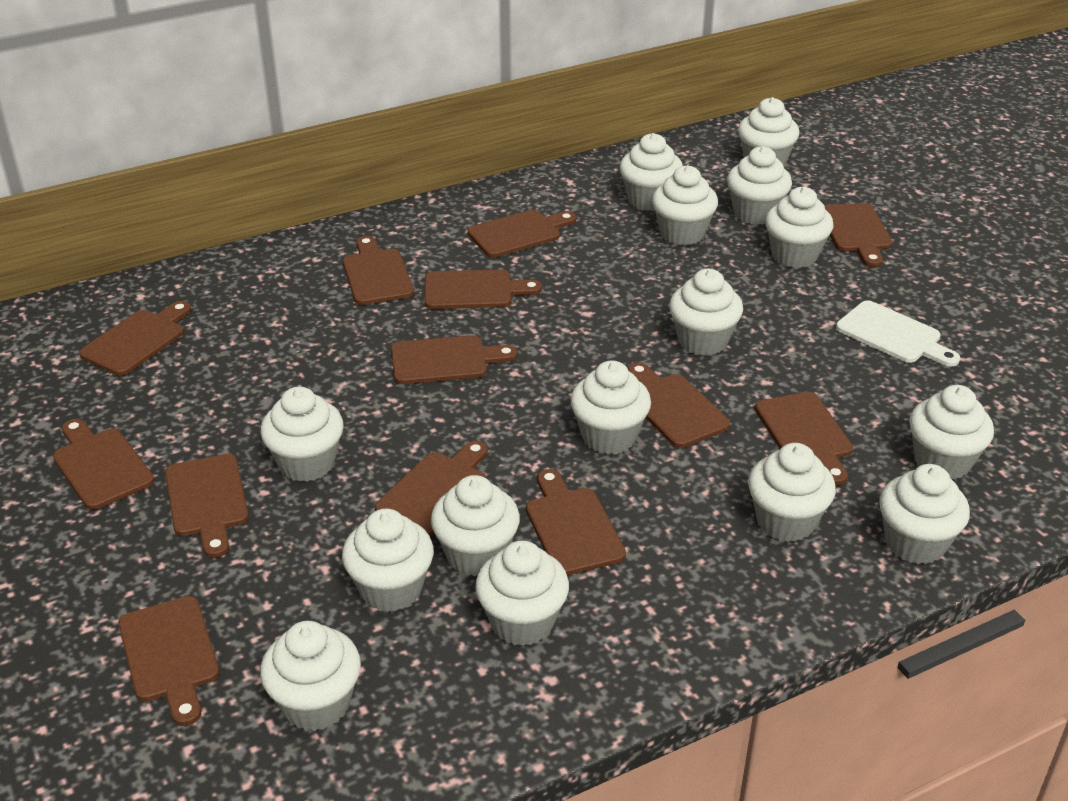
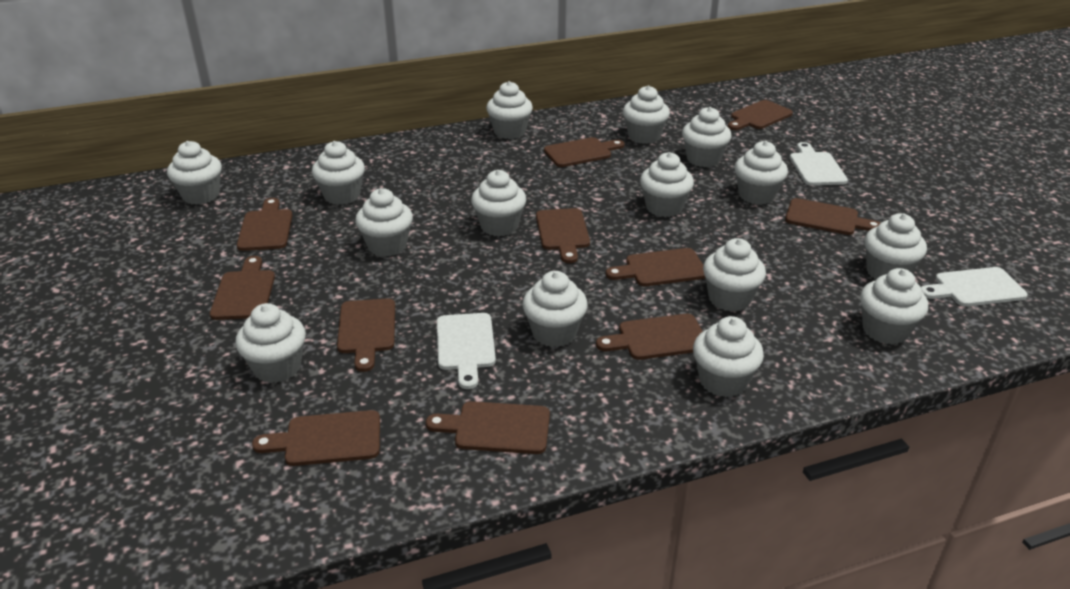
brown cutting board: [53,419,154,510] [79,301,191,376] [119,596,219,726] [165,454,249,558] [343,236,414,305] [375,441,488,536] [391,335,517,384] [425,269,542,309] [468,210,576,258] [526,469,626,575] [628,363,730,448] [755,392,853,485] [824,203,893,267] = 13 -> [210,256,275,320] [237,198,293,251] [252,410,380,466] [337,298,395,372] [426,401,550,454] [536,208,590,263] [544,137,625,167] [596,314,703,360] [606,248,705,286] [728,100,793,130] [785,198,880,235] = 11
white cutting board: [836,300,960,367] = 1 -> [437,313,496,389] [790,142,848,185] [921,267,1028,306] = 3

